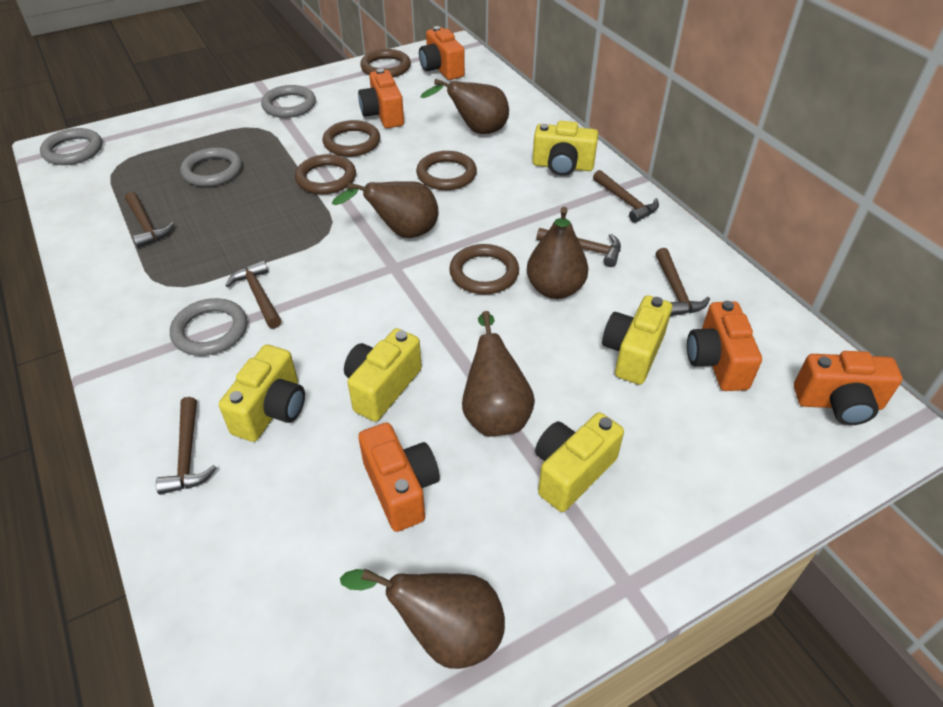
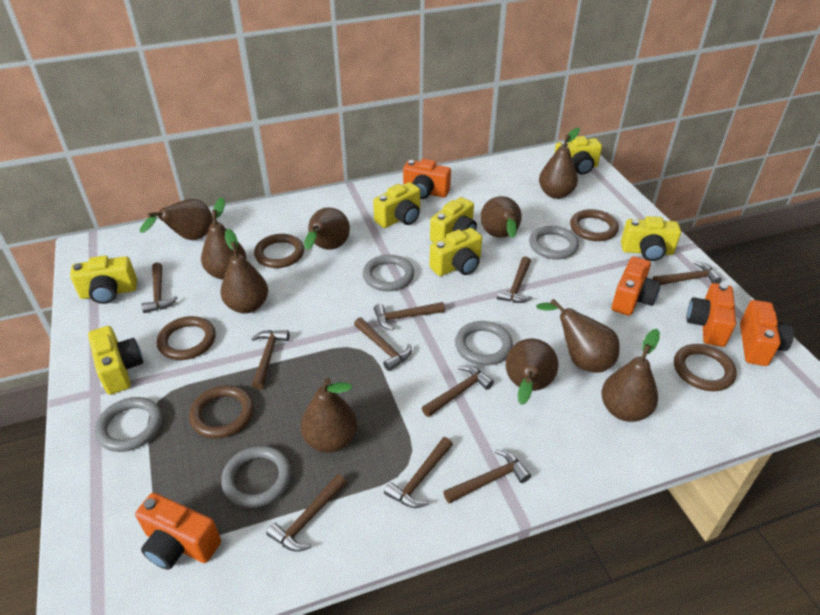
brown hammer: [125,192,174,248] [156,397,217,495] [225,260,282,328] [536,228,621,267] [593,170,659,223] [655,248,710,316] = 6 -> [141,263,178,313] [251,330,289,390] [266,474,347,552] [354,317,411,371] [374,302,445,331] [384,437,453,508] [422,365,494,417] [444,449,531,504] [497,256,532,303] [652,261,722,285] = 10
brown pear: [332,181,438,238] [340,569,505,669] [420,79,509,134] [462,311,535,437] [527,207,588,299] = 5 -> [140,199,213,240] [201,198,247,280] [221,229,268,314] [301,378,358,453] [304,207,350,250] [480,196,522,238] [506,339,558,405] [536,299,620,373] [539,128,580,199] [601,329,660,422] = 10
grey ring: [40,128,102,165] [170,298,247,356] [180,147,242,187] [261,85,316,118] = 4 -> [94,397,162,452] [221,446,291,508] [363,255,414,291] [455,321,513,366] [529,226,579,259] = 5
yellow camera: [219,344,305,442] [344,328,422,422] [532,121,598,176] [535,412,624,512] [602,295,672,385] = 5 -> [70,255,137,304] [88,326,143,395] [373,182,420,228] [430,197,477,243] [430,228,482,276] [554,136,602,174] [621,216,681,261] = 7

